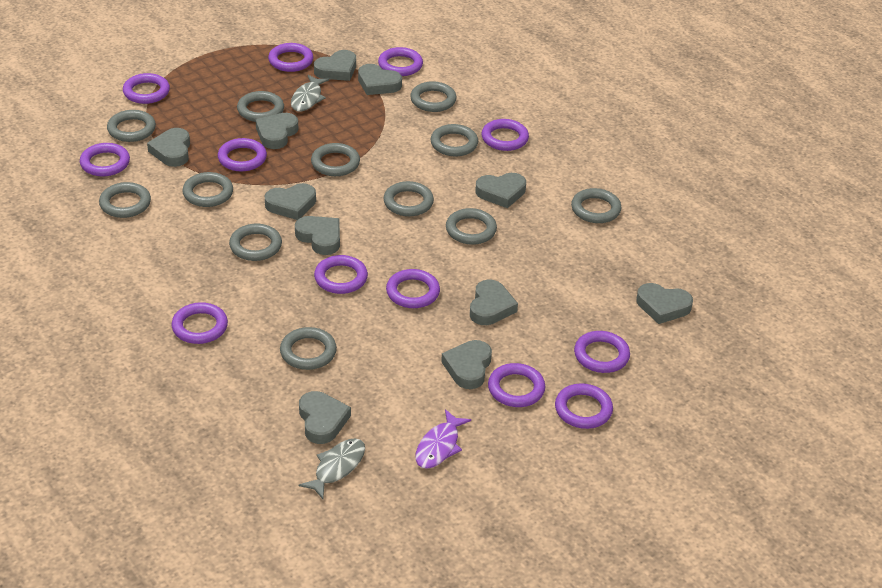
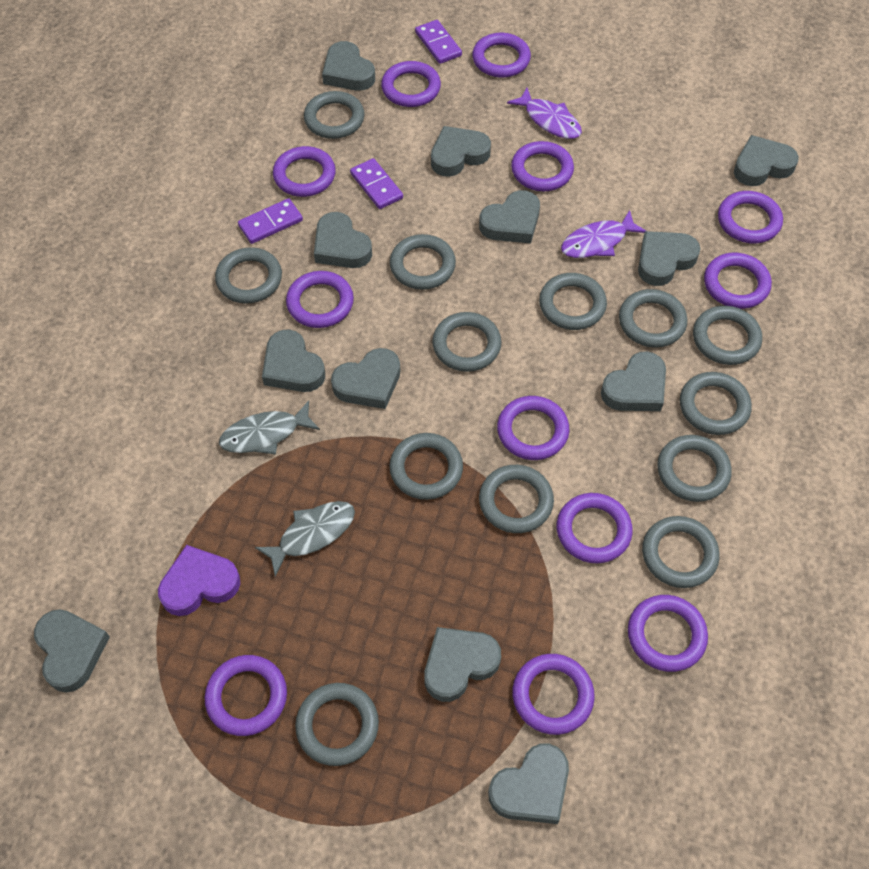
grey heart: [147,128,190,167] [256,113,298,149] [265,183,316,220] [295,216,340,255] [299,391,351,444] [314,50,356,81] [358,64,402,95] [441,340,492,389] [470,279,518,325] [475,173,526,208] [636,283,693,324] = 11 -> [34,609,110,693] [262,329,325,392] [314,212,372,268] [322,41,375,91] [331,348,400,409] [424,627,501,702] [431,126,491,177] [479,190,540,243] [488,744,569,824] [601,351,666,411] [638,231,701,286] [734,135,799,186] = 12
grey ring: [99,182,151,218] [107,110,156,142] [182,172,233,207] [229,224,282,261] [237,91,284,122] [280,327,337,370] [311,143,360,176] [383,181,434,216] [410,81,457,112] [430,124,478,156] [446,208,497,245] [571,188,621,223] = 12 -> [215,247,282,303] [295,683,379,766] [304,91,364,139] [389,433,463,500] [390,234,456,290] [432,312,502,372] [479,465,554,533] [539,273,607,330] [619,289,687,348] [642,516,720,588] [657,435,732,502] [680,372,752,435] [693,306,762,365] = 13
purple domino: none = 0 -> [238,198,303,244] [350,158,403,209] [415,20,462,64] = 3
purple fish: [416,409,471,469] = 1 -> [507,88,582,139] [561,210,646,258] = 2
purple heart: none = 0 -> [158,545,240,616] = 1

